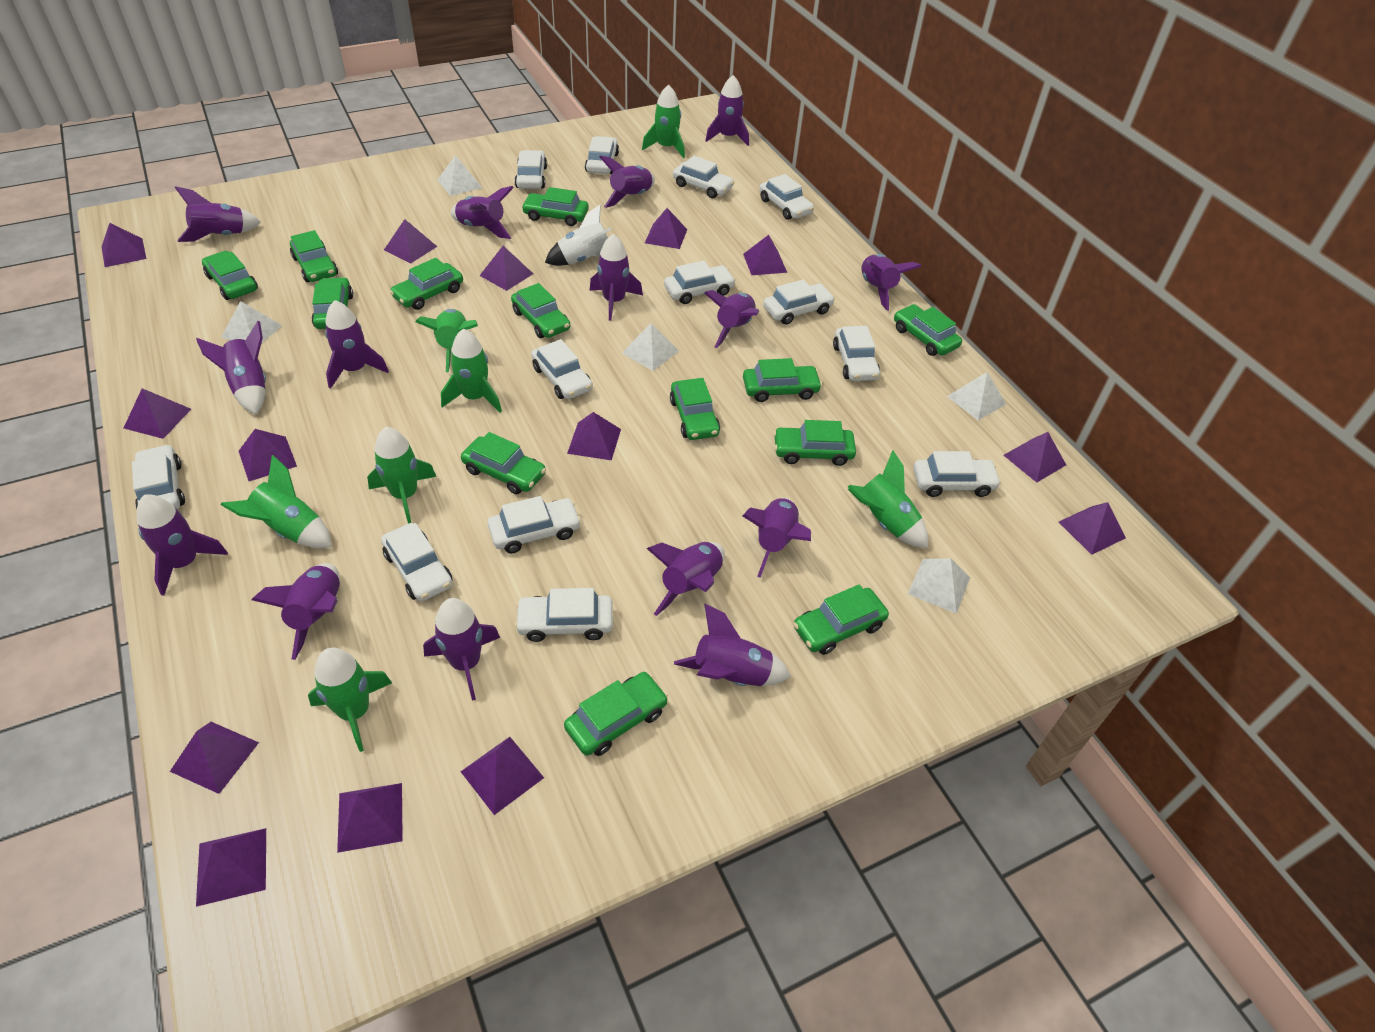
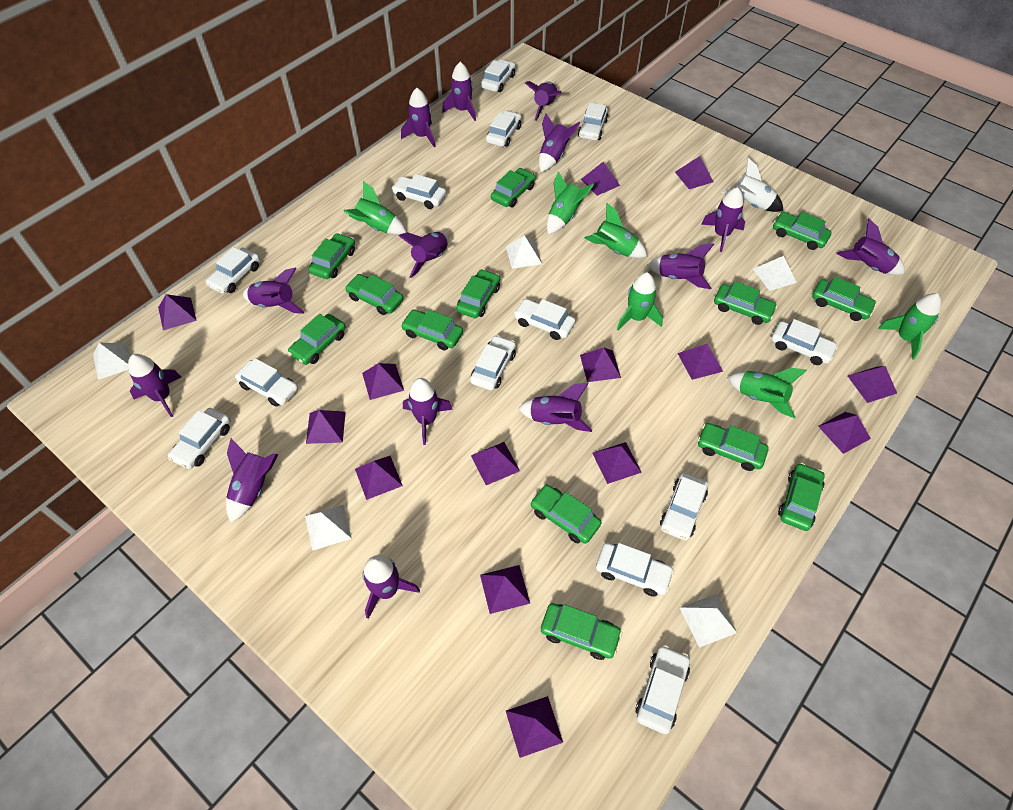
green rocket: [221,455,332,548] [308,648,392,752] [367,427,436,524] [415,309,478,372] [441,328,502,412] [642,84,685,158] [848,450,928,548] = 7 -> [343,181,406,235] [547,171,594,234] [584,203,647,258] [617,272,663,330] [727,368,807,418] [878,293,941,360] = 6
purple rocket: [137,495,228,596] [175,186,261,242] [196,321,266,415] [251,563,340,660] [325,300,389,389] [423,598,500,700] [451,186,514,239] [590,234,643,321] [600,156,655,208] [647,542,725,616] [674,603,791,686] [704,290,759,348] [705,75,749,146] [742,498,811,578] [861,254,922,310] = 15 -> [128,354,181,417] [226,438,278,522] [243,268,305,314] [362,555,420,619] [399,232,449,278] [401,88,436,148] [403,378,453,445] [442,62,476,121] [518,383,592,432] [525,81,562,121] [539,114,580,172] [647,243,714,289] [701,187,745,252] [836,218,905,275] = 14

